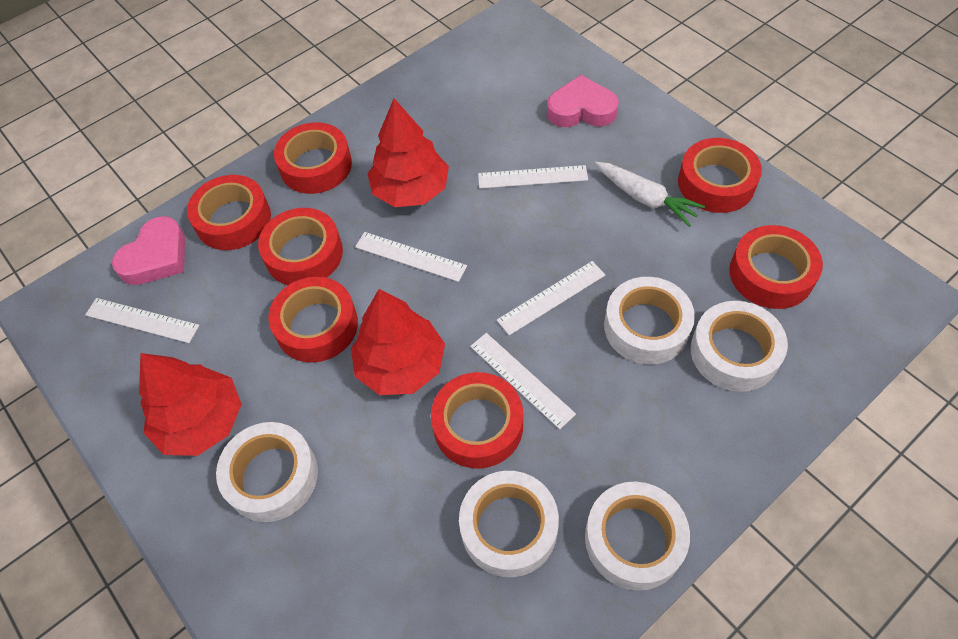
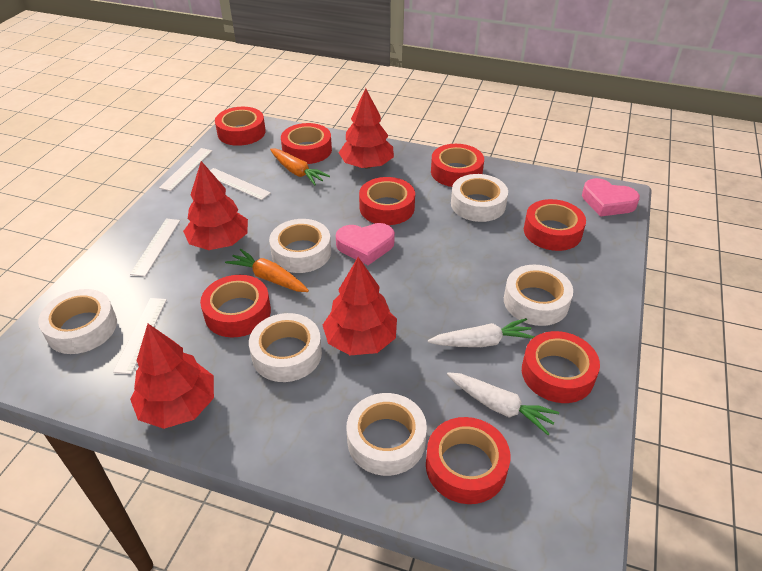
orange carrot: none = 0 -> [225,249,309,292] [270,148,330,185] = 2
red tape: [187,175,271,250] [258,208,343,285] [268,277,358,363] [274,122,352,194] [431,372,523,469] [678,138,762,213] [729,225,823,309] = 7 -> [200,275,271,338] [215,107,266,146] [281,123,332,164] [359,177,415,225] [426,417,510,504] [431,144,484,187] [522,331,600,403] [524,199,586,251] = 8
red tree: [139,353,242,456] [351,289,445,395] [367,98,449,207] = 3 -> [130,324,214,429] [183,161,248,250] [323,257,397,355] [338,88,394,168] = 4
white carrot: [595,162,705,227] = 1 -> [428,318,535,347] [447,372,559,435] = 2
white ruler: [85,298,200,343] [355,232,467,282] [470,333,576,429] [478,165,588,189] [497,261,605,336] = 5 -> [113,298,167,374] [130,219,180,277] [159,148,212,191] [210,168,271,200] = 4
white tape: [216,422,318,522] [459,471,559,577] [585,482,690,591] [604,277,695,364] [691,301,788,392] = 5 -> [38,289,117,354] [249,313,322,382] [269,219,331,273] [346,393,427,476] [451,174,508,222] [504,265,573,326] = 6

